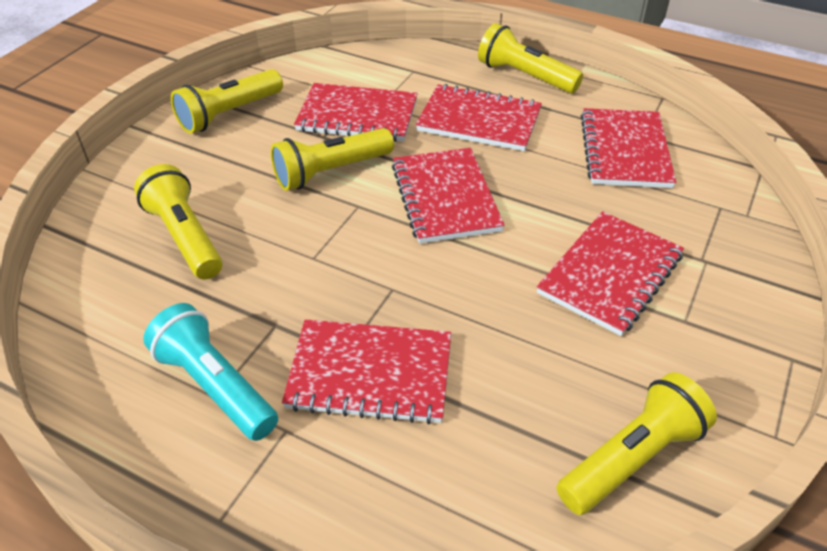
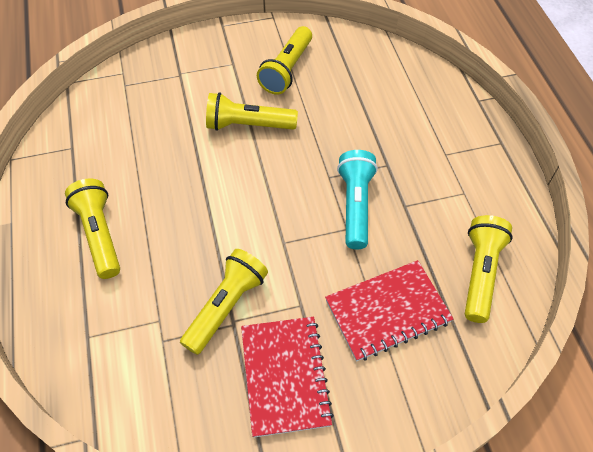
red notebook: [282,319,451,424] [294,83,418,142] [392,148,505,244] [416,84,542,151] [537,211,684,336] [581,108,676,188] = 6 -> [241,317,334,437] [325,260,453,362] = 2

